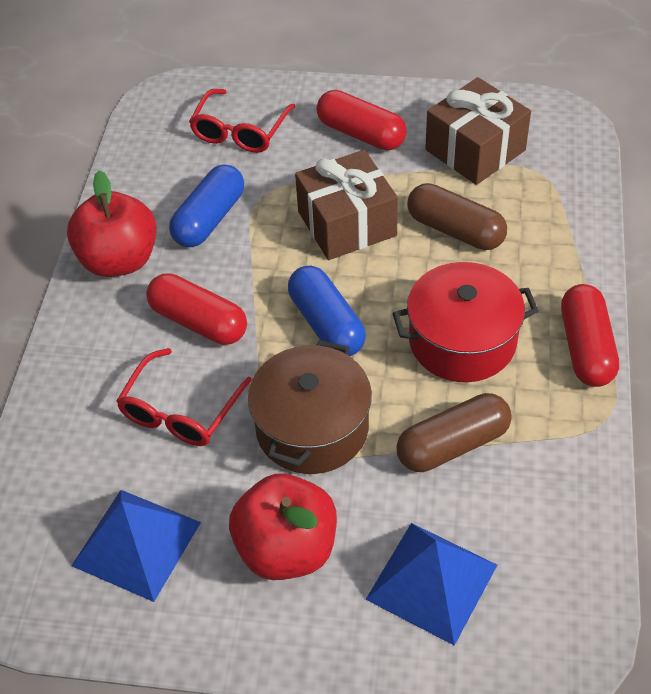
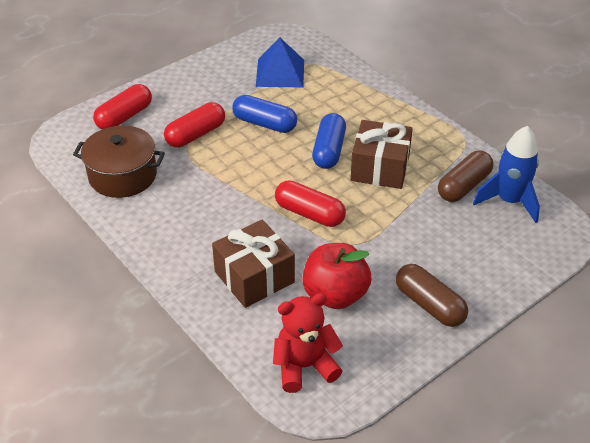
blue pyramid: [72,490,201,602] [365,523,497,646] = 2 -> [256,37,304,88] = 1
blue rocket: none = 0 -> [473,126,540,223] = 1
red apple: [67,170,156,277] [229,474,337,580] = 2 -> [302,243,371,309] = 1
red glasses: [116,348,252,446] [189,89,296,153] = 2 -> none = 0
red pot: [392,262,538,382] = 1 -> none = 0
red teddy bear: none = 0 -> [273,293,343,393] = 1

